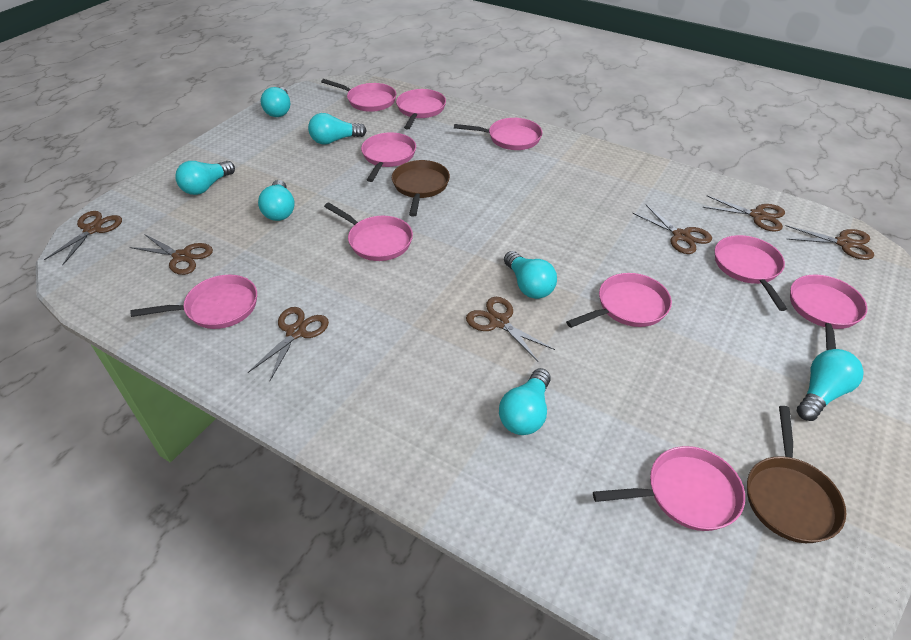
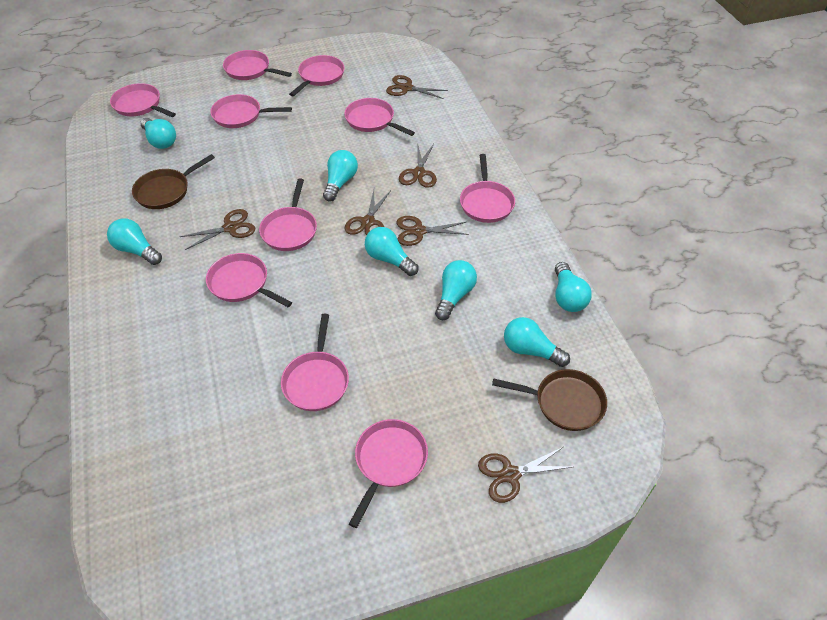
brown scissors: [44,211,122,265] [130,234,213,275] [248,307,329,381] [466,297,555,361] [633,205,712,254] [703,195,785,232] [786,225,874,260] = 7 -> [180,209,255,250] [345,190,390,235] [386,75,448,99] [397,216,469,246] [399,143,437,188] [478,447,572,503] = 6

